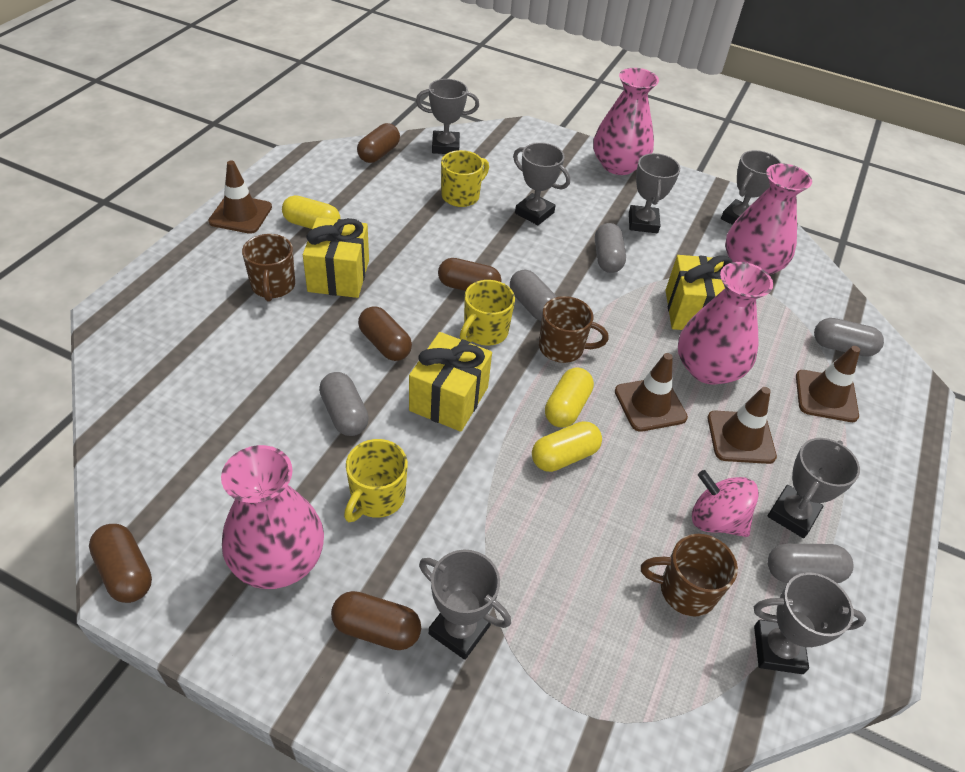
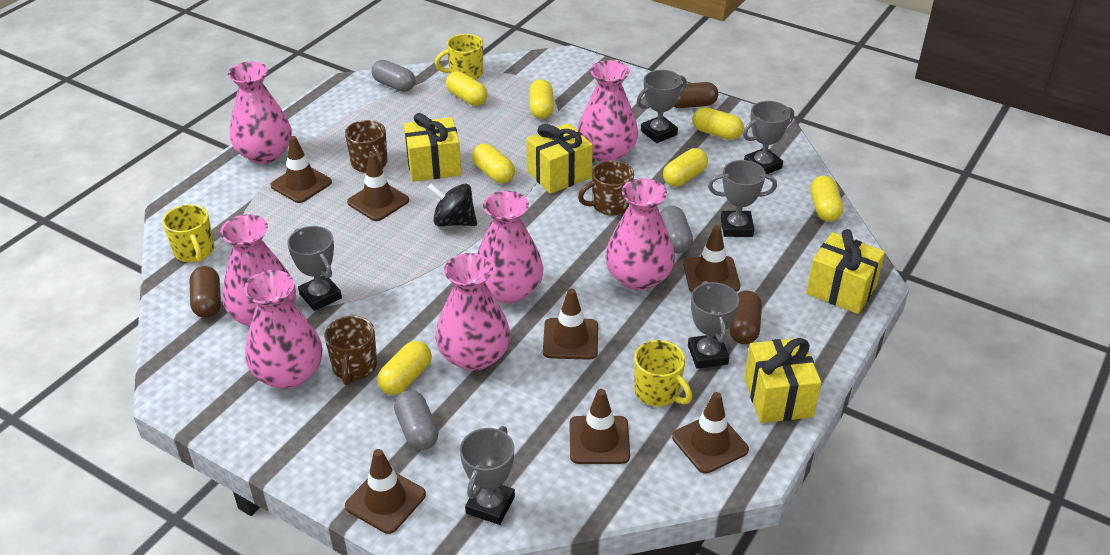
black spinning top: none = 0 -> [427,183,477,226] = 1
brown capsule: [89,524,152,603] [331,591,421,650] [357,123,400,163] [358,306,412,361] [438,258,501,291] = 5 -> [190,266,221,318] [674,82,718,108] [729,291,762,344] = 3
brown traffic cone: [208,160,272,234] [615,353,688,432] [708,387,777,464] [796,346,860,422] = 4 -> [270,136,332,203] [345,449,426,534] [347,153,409,221] [543,288,598,360] [569,389,630,464] [672,392,749,474] [683,226,740,292] = 7
grey capsule: [319,372,369,436] [510,270,557,321] [595,223,626,273] [768,544,854,583] [814,318,884,357] = 5 -> [371,60,415,92] [394,390,439,450] [660,206,693,254] = 3
grey trophy: [416,79,479,154] [419,550,511,660] [513,143,570,225] [629,153,680,233] [721,150,782,225] [754,572,866,674] [768,438,860,538] = 7 -> [287,226,342,311] [460,426,515,525] [637,70,687,143] [688,281,739,369] [708,160,777,237] [743,101,794,174] = 6
pink spinning top: [692,470,759,537] = 1 -> none = 0
pink vase: [221,445,324,589] [593,68,659,175] [678,262,773,385] [725,163,812,275] = 4 -> [220,214,296,327] [228,61,292,164] [244,270,322,389] [435,253,510,371] [477,191,543,304] [577,60,638,162] [605,178,675,290] = 7
yellow capsule: [282,195,340,229] [532,421,602,472] [545,368,594,428] = 3 -> [377,341,432,395] [446,71,488,106] [472,144,515,183] [529,79,554,119] [663,148,708,187] [693,107,744,140] [810,175,843,222] = 7
yellow gift: [303,218,369,298] [409,332,492,432] [666,255,732,330] = 3 -> [404,113,461,182] [527,123,593,194] [744,338,821,423] [806,229,885,314] = 4

